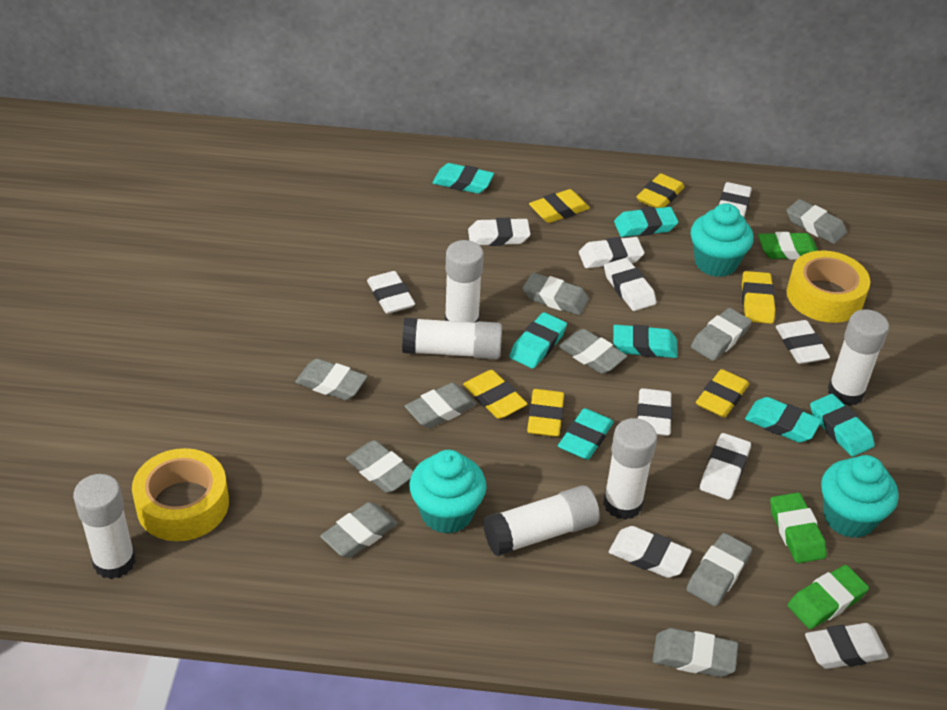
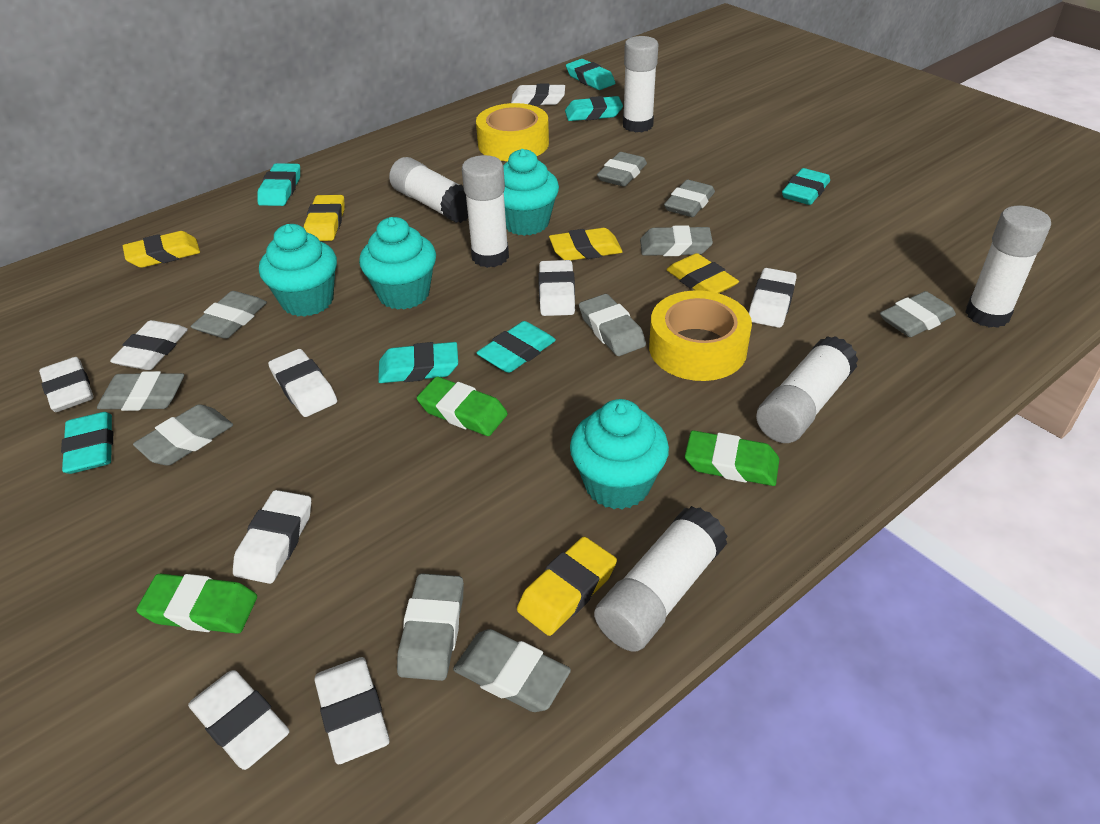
turquoise cupcake: [409,450,487,534] [691,203,754,277] [821,455,898,538] = 3 -> [259,224,337,317] [359,217,436,310] [503,149,559,236] [570,399,669,509] = 4
white eraser: [367,271,415,314] [468,218,531,246] [579,237,644,268] [604,258,656,311] [609,526,691,578] [637,388,672,436] [700,433,751,500] [719,182,752,217] [776,320,830,364] [805,623,888,669] = 10 -> [39,357,94,412] [110,320,188,370] [188,670,289,770] [233,490,312,584] [268,349,337,417] [314,657,390,764] [511,84,565,106] [538,260,575,316] [749,268,796,328] = 9
yellow eraser: [463,370,528,419] [527,389,564,437] [529,189,590,223] [636,174,685,208] [696,369,749,418] [742,271,775,324] = 6 -> [123,231,200,268] [304,195,345,241] [517,537,617,636] [549,228,622,260] [666,253,739,293] = 5

